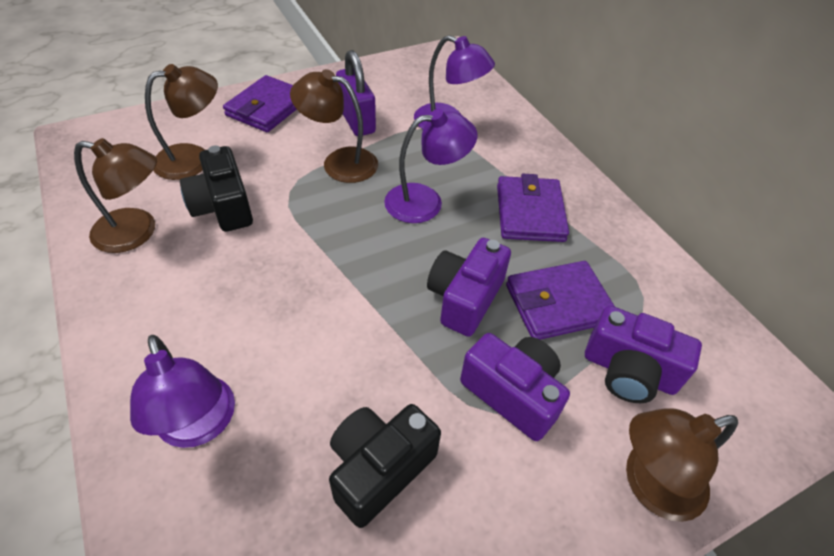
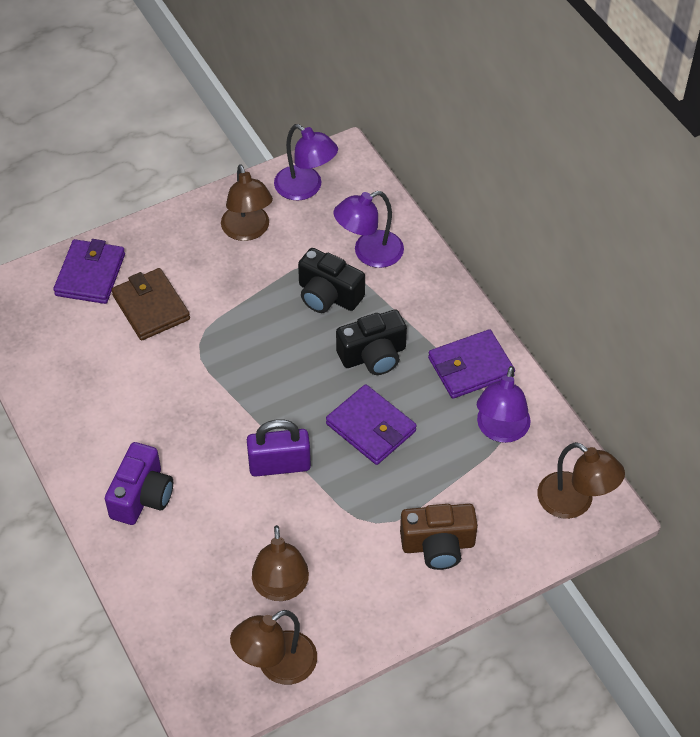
brown camera: none = 0 -> [400,504,478,570] = 1
brown wallet: none = 0 -> [111,268,190,341] = 1
purple camera: [427,238,511,337] [460,333,570,441] [585,306,702,403] = 3 -> [105,442,173,525] = 1

